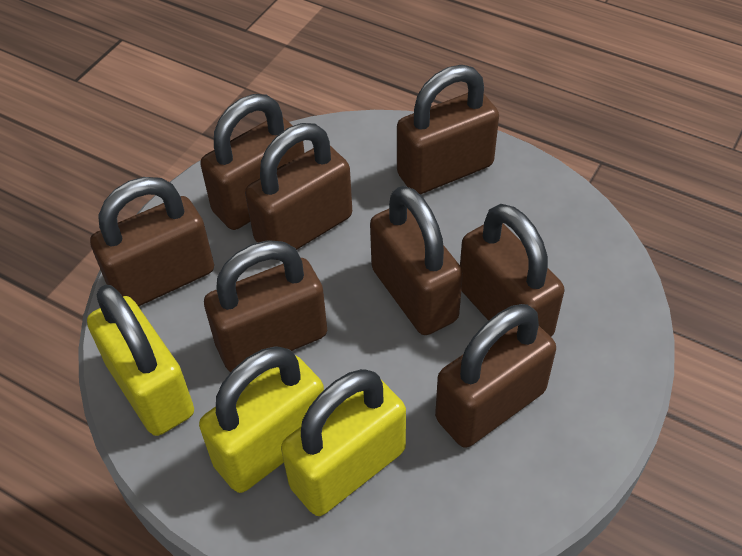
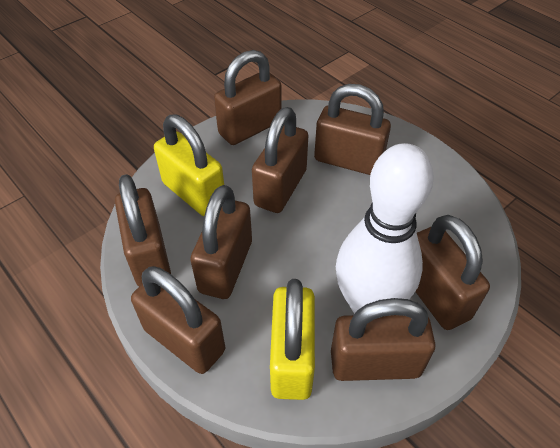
white bowling pin: none = 0 -> [336,143,433,314] = 1
yellow padlock: [87,285,194,436] [199,346,324,493] [281,369,406,516] = 3 -> [154,114,224,216] [270,279,315,400] = 2

